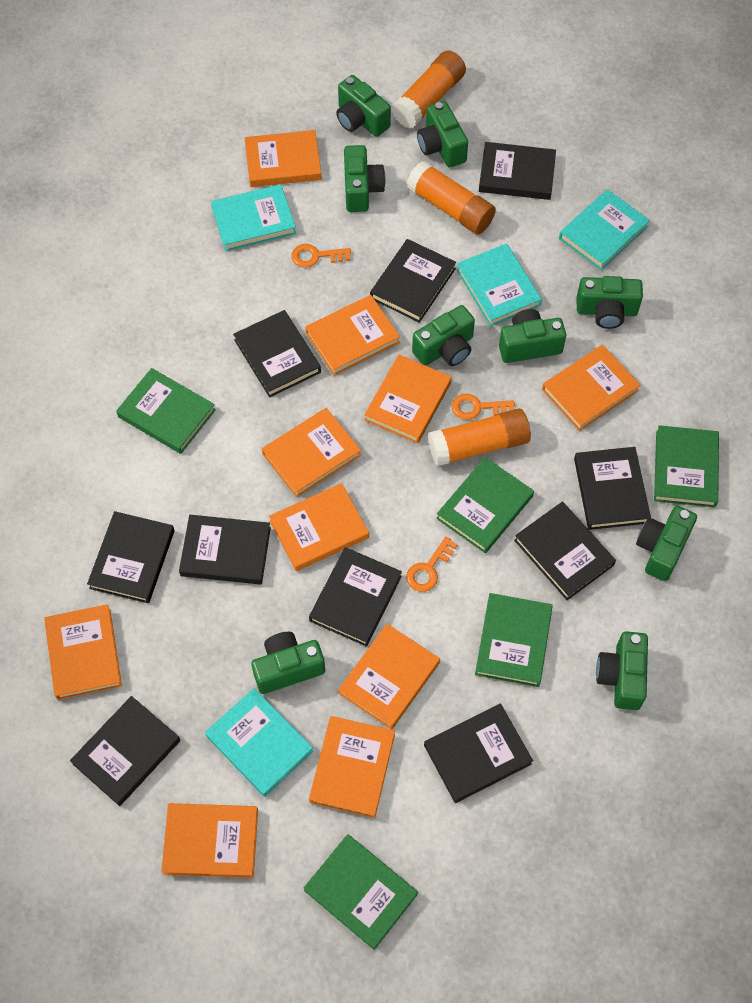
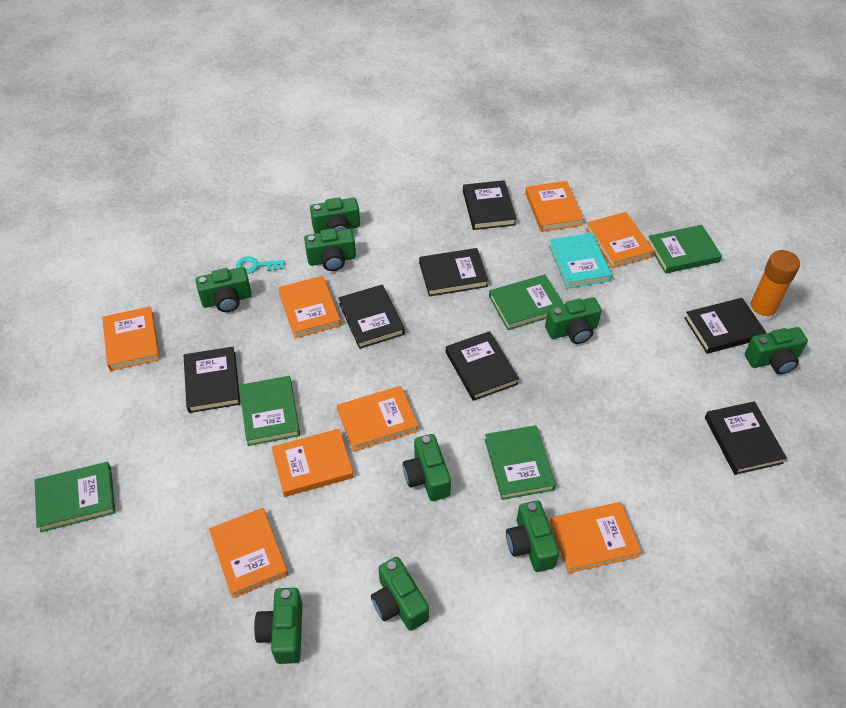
black book: [70,696,180,806] [87,511,175,603] [179,515,271,585] [233,310,321,397] [309,547,402,647] [370,239,456,323] [424,704,533,803] [479,142,556,200] [514,502,616,600] [574,447,651,530] = 10 -> [184,347,240,413] [338,285,405,349] [419,248,489,296] [446,331,519,401] [463,180,516,230] [684,298,766,354] [705,401,787,475] = 7
orange book: [44,604,122,700] [161,803,258,878] [245,130,322,187] [262,408,361,497] [269,483,369,571] [305,295,400,376] [309,716,395,818] [338,624,440,730] [365,355,452,444] [542,345,641,431] = 10 -> [102,306,160,371] [209,508,289,598] [271,429,354,497] [278,276,341,338] [337,386,418,452] [525,181,584,232] [550,502,642,573] [586,212,654,268] = 8
orange glue stick: [392,50,466,128] [406,161,496,234] [428,409,531,466] = 3 -> [748,250,800,323] = 1
orange key: [291,244,351,268] [406,536,457,592] [452,394,515,420] = 3 -> none = 0
turquoise book: [205,688,313,797] [211,184,296,251] [456,244,542,327] [559,189,650,271] = 4 -> [549,233,612,289] = 1
turquoise key: none = 0 -> [236,256,285,274] = 1

